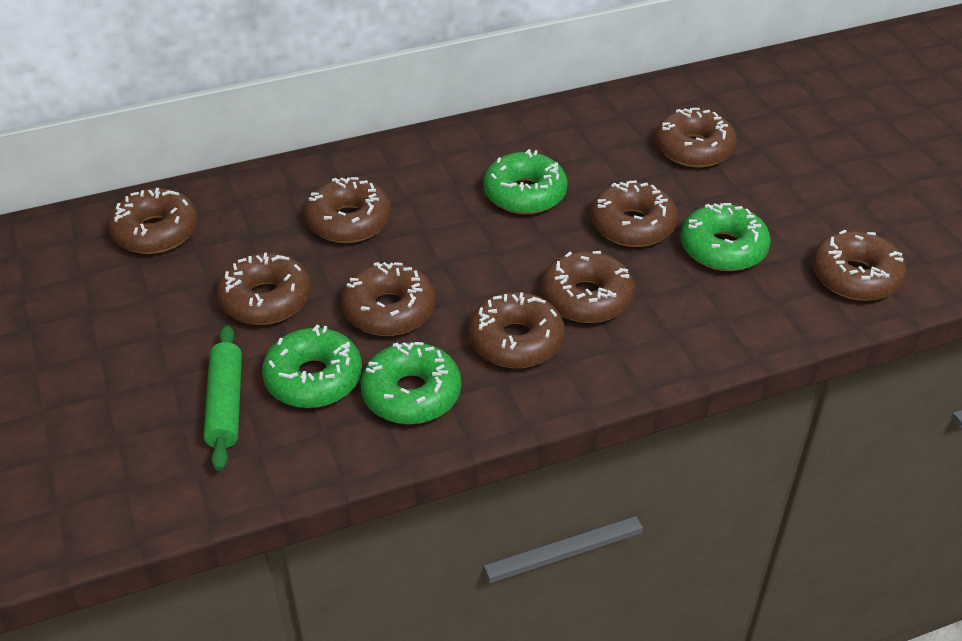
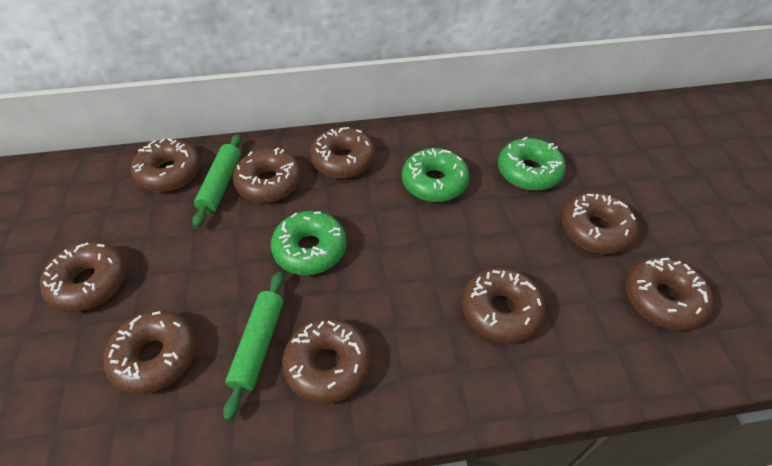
green donut: [262,325,362,408] [361,342,461,424] [483,149,568,214] [680,203,771,271] = 4 -> [271,211,347,275] [402,148,470,202] [498,137,566,191] = 3
green rolling pin: [204,325,242,471] = 1 -> [192,134,241,228] [223,272,284,421] = 2

